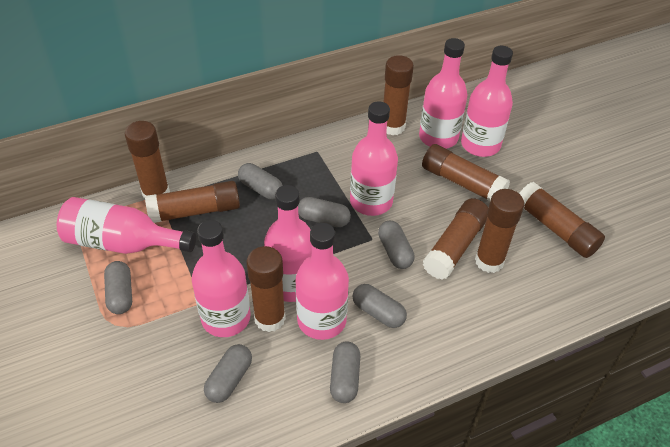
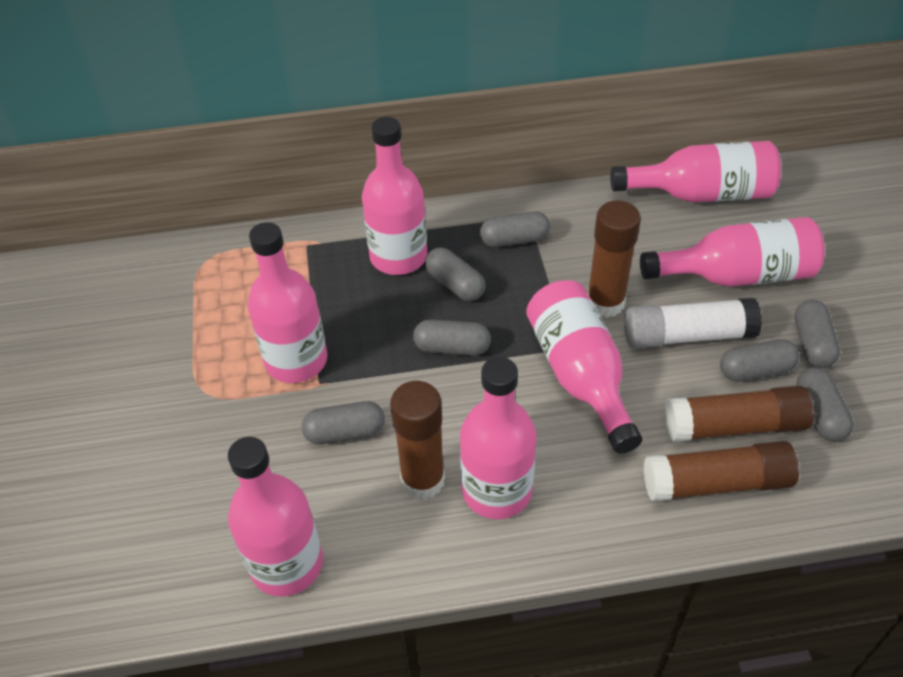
brown glue stick: [125,121,170,200] [145,181,240,223] [247,246,286,332] [384,55,414,135] [422,144,510,201] [422,198,488,280] [475,189,524,273] [519,182,605,258] = 8 -> [390,381,445,500] [588,201,641,318] [644,441,799,502] [664,386,814,442] = 4
white glue stick: none = 0 -> [624,298,762,348] = 1

